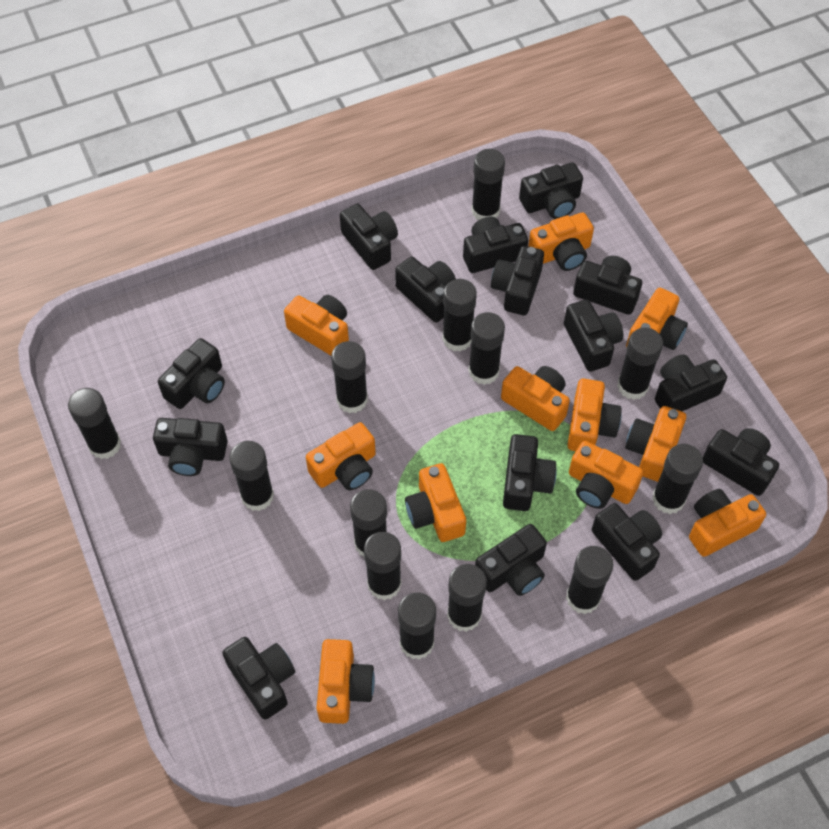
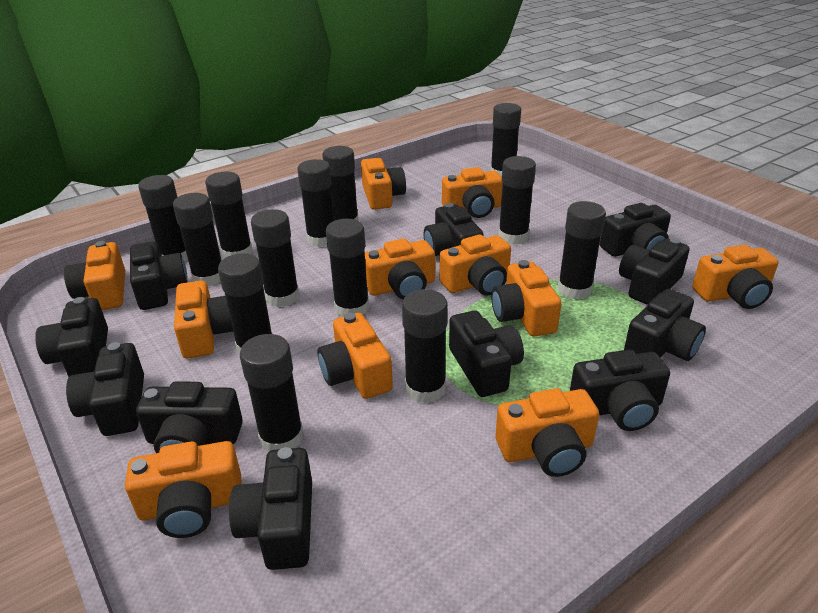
black camera: [153,418,228,476] [158,338,225,409] [222,637,295,720] [340,204,398,270] [395,257,456,322] [463,217,528,273] [475,524,547,596] [491,246,544,315] [503,434,557,511] [519,162,583,219] [564,300,623,371] [573,256,642,315] [592,503,662,581] [655,354,727,411] [703,428,779,496] = 15 -> [35,297,108,377] [66,342,144,436] [130,241,188,310] [136,381,243,453] [229,447,312,570] [424,203,484,256] [449,311,524,397] [570,349,670,431] [600,203,671,257] [619,238,690,305] [624,289,706,361] = 11

